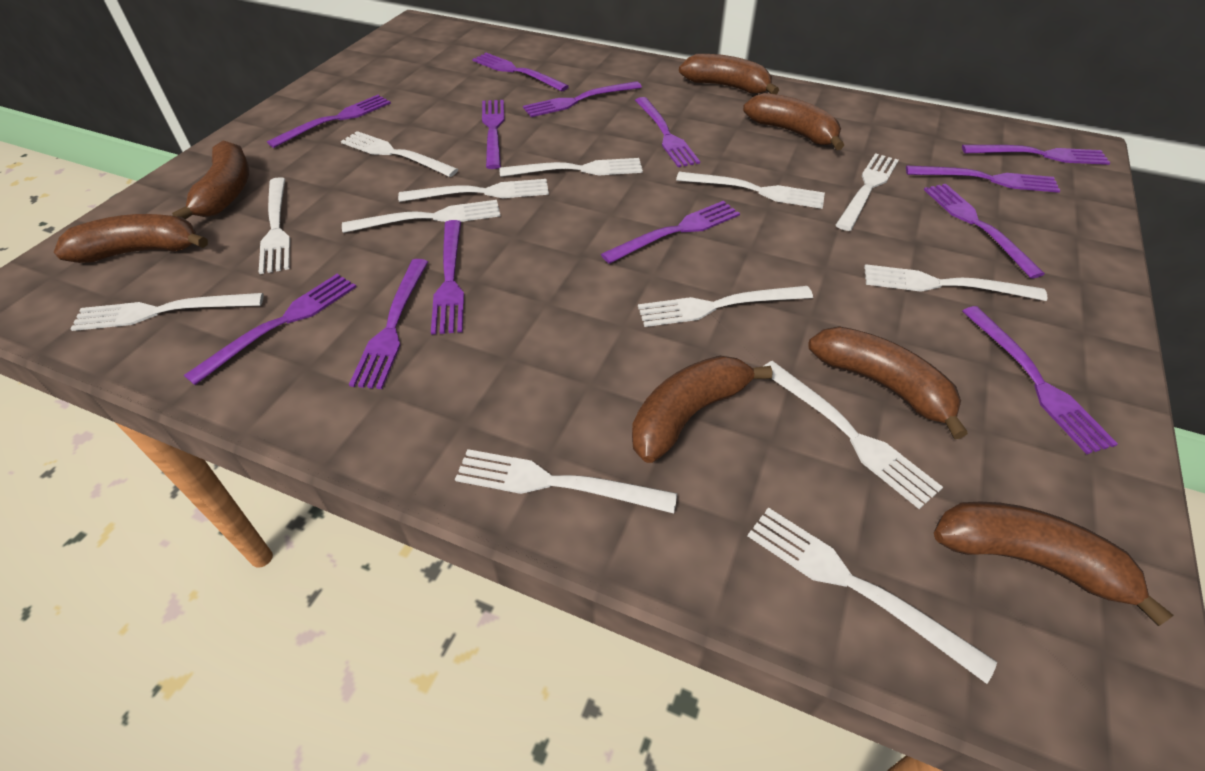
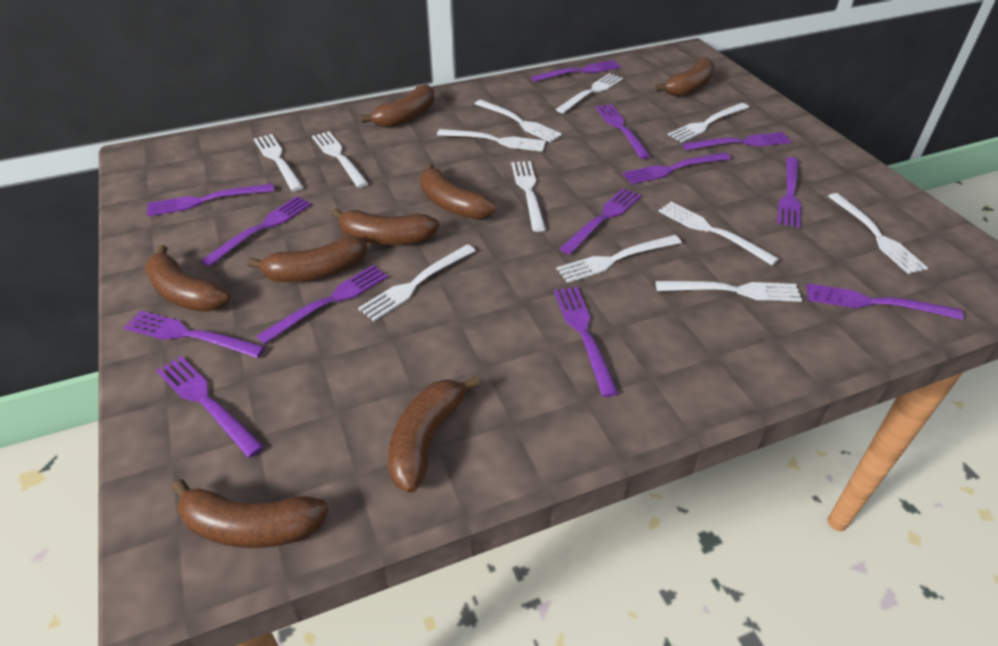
brown banana: [54,214,208,263] [172,141,249,219] [632,356,773,463] [679,54,779,94] [743,93,844,150] [808,326,968,439] [934,502,1174,626] = 7 -> [144,245,231,312] [171,479,329,548] [247,236,367,282] [331,208,439,245] [361,84,435,128] [388,376,480,493] [420,163,496,220] [655,57,715,97] = 8
white fork: [70,293,264,331] [259,177,290,274] [341,131,458,177] [342,200,500,233] [398,179,549,202] [455,449,677,514] [500,158,643,177] [638,286,813,327] [676,172,825,209] [748,507,997,684] [763,361,943,509] [836,153,899,231] [864,264,1047,301] = 13 -> [254,134,303,191] [312,131,369,188] [358,244,476,321] [437,129,546,152] [475,100,562,142] [511,161,546,232] [556,73,623,113] [556,235,682,283] [656,281,802,302] [658,201,779,265] [668,103,749,143] [828,193,928,274] = 12

